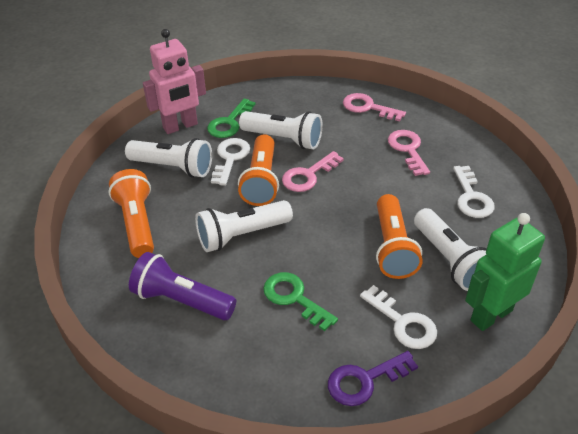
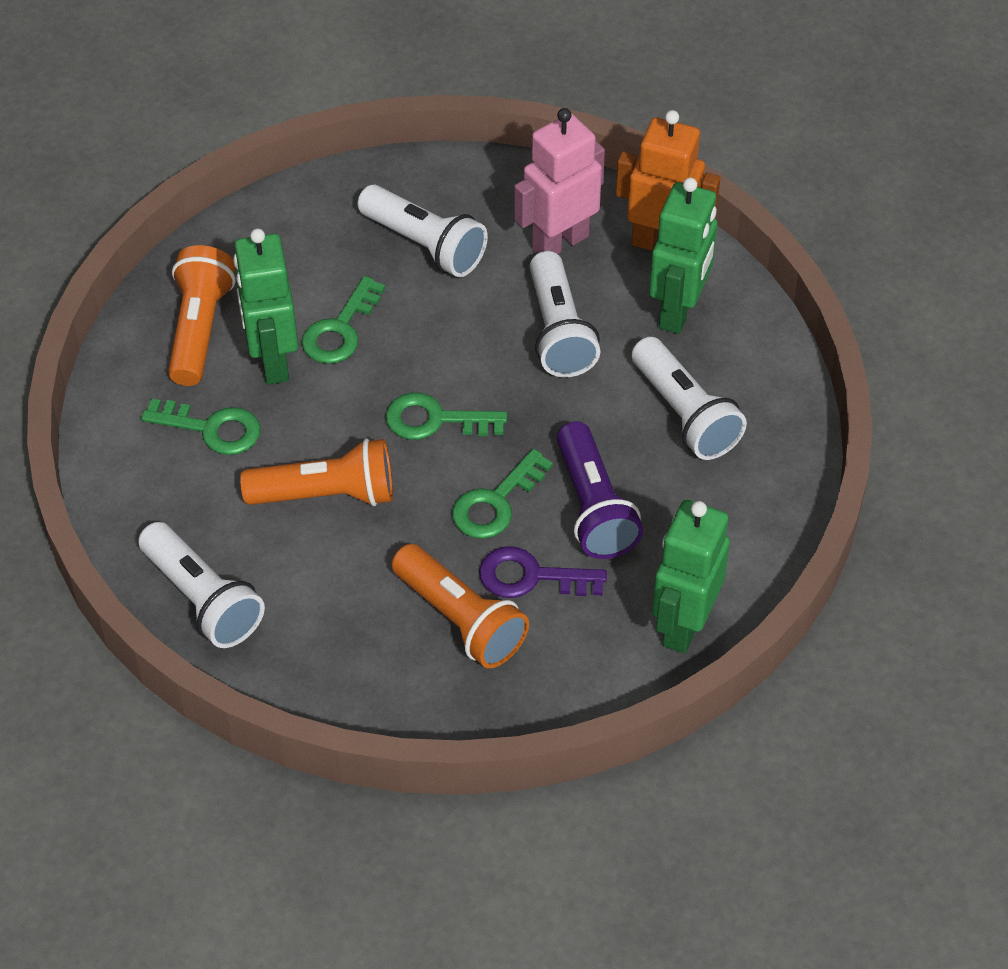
green key: [207,98,255,138] [263,272,338,331] = 2 -> [141,399,261,455] [302,276,385,364] [385,393,507,440] [452,449,553,539] = 4
green robot: [465,213,545,331] = 1 -> [233,229,298,384] [649,177,717,334] [652,500,730,654] = 3
orange robot: none = 0 -> [616,110,720,250] = 1
pink key: [282,151,344,192] [343,93,406,121] [388,130,430,176] = 3 -> none = 0
white key: [211,138,250,186] [360,285,437,349] [453,166,495,218] = 3 -> none = 0

